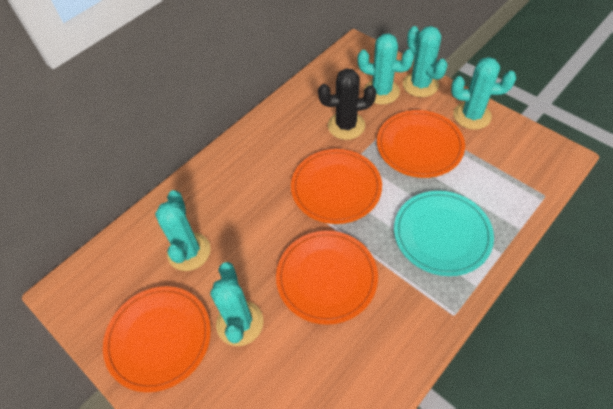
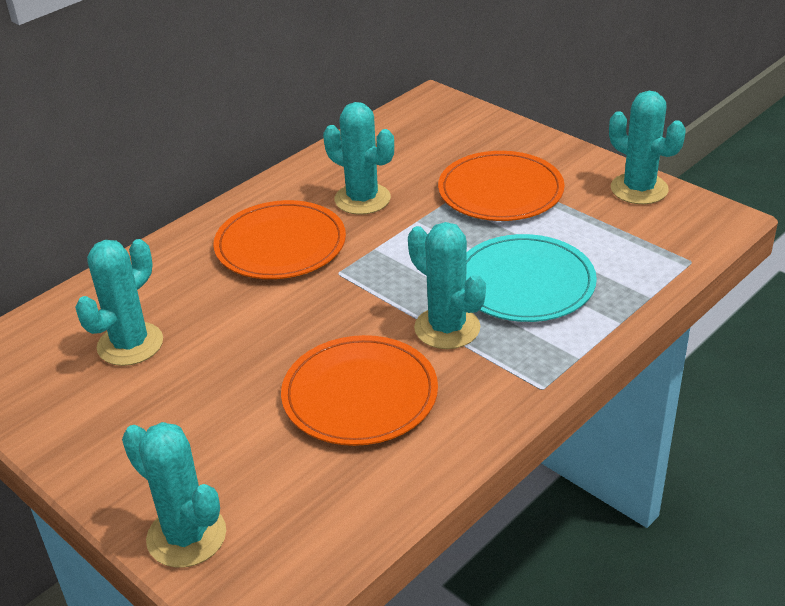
black cactus: [318,68,376,140] = 1 -> none = 0
orange plate: [103,286,211,392] [276,231,378,325] [291,149,382,224] [377,110,465,178] = 4 -> [213,200,346,279] [281,335,438,446] [438,151,565,221] = 3

